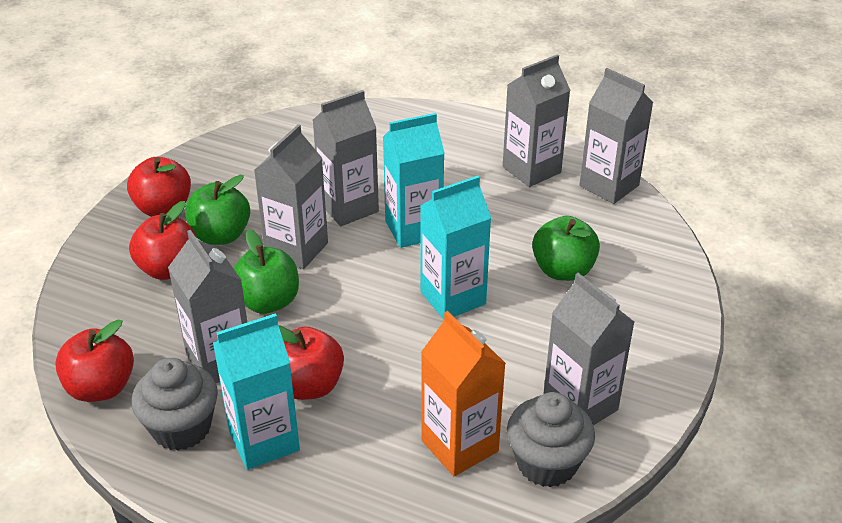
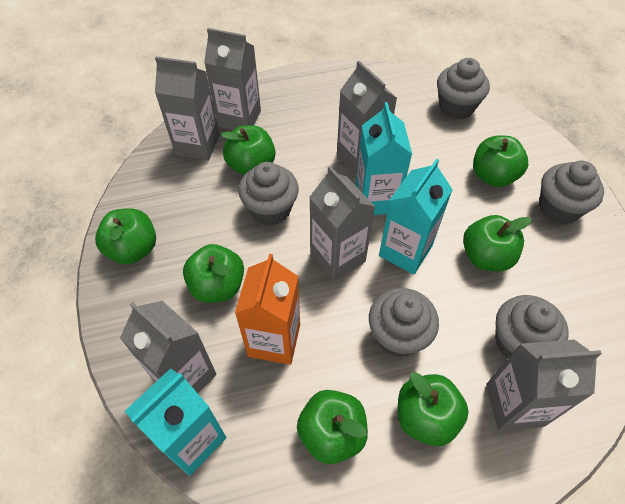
green apple: [185,175,250,245] [233,229,299,314] [532,216,600,281] = 3 -> [95,208,156,264] [183,244,244,303] [221,125,275,175] [297,390,368,464] [398,372,469,446] [463,215,532,271] [473,135,528,187] = 7
grey cupcake: [131,358,218,450] [507,392,595,488] = 2 -> [238,162,299,225] [369,288,439,357] [437,58,490,119] [495,295,569,359] [539,161,604,224] = 5
red apple: [55,320,134,402] [127,157,191,217] [129,201,196,280] [278,325,344,400] = 4 -> none = 0

